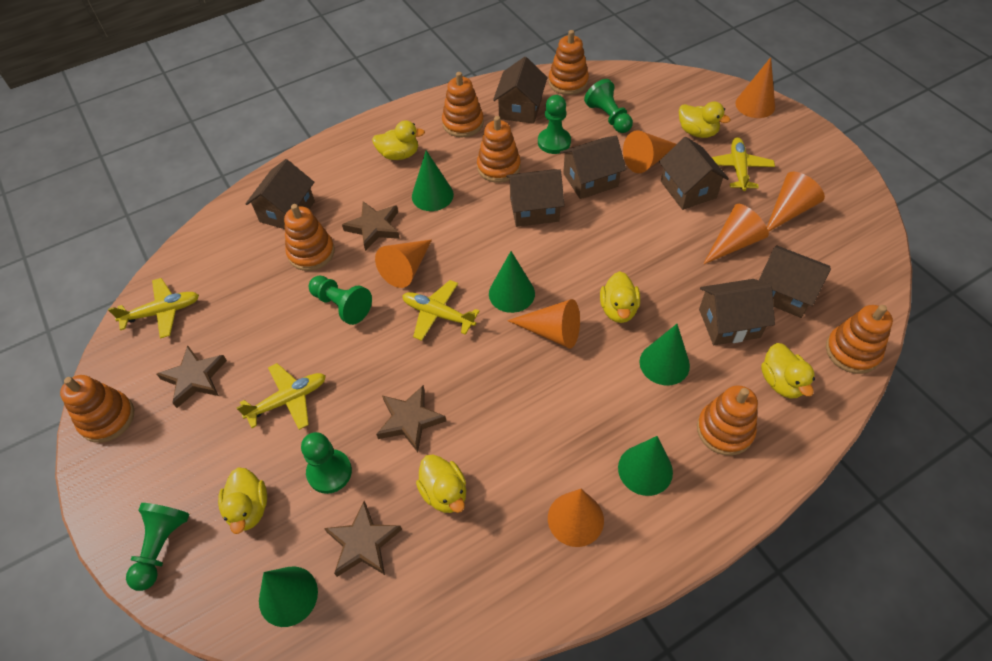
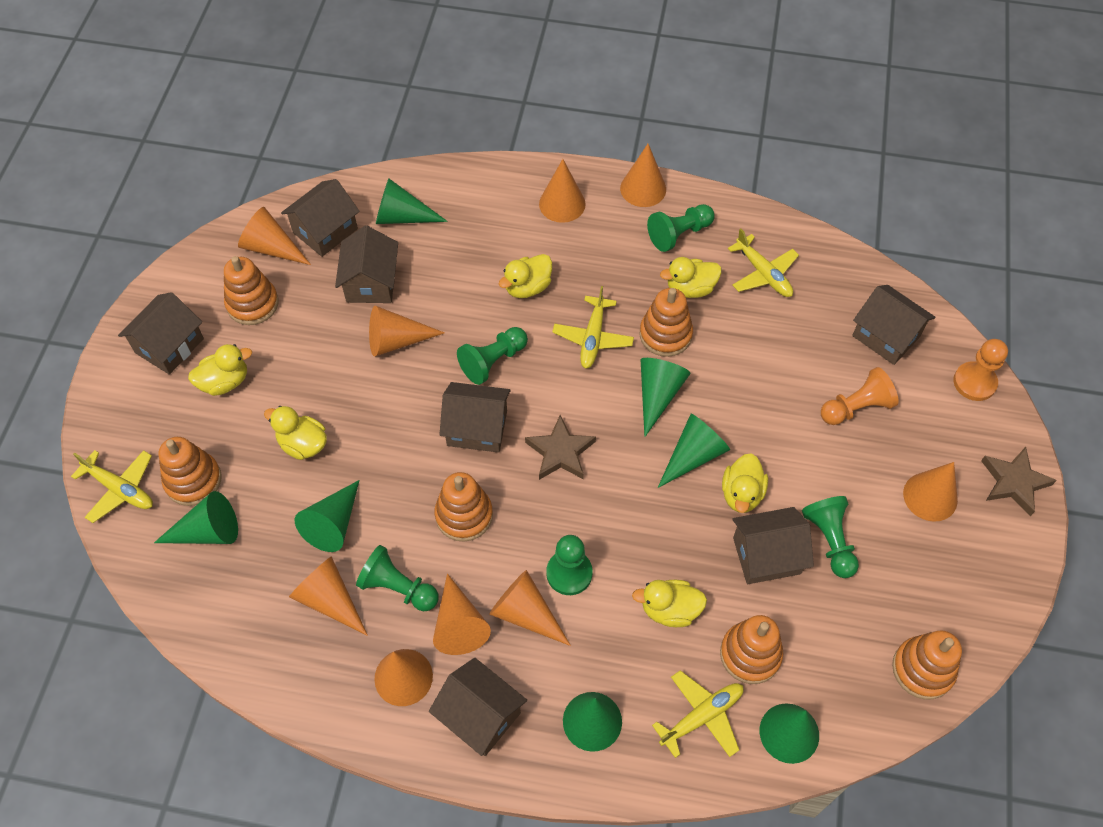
brown star: [157,345,227,408] [324,501,402,577] [342,201,400,251] [376,385,446,452] = 4 -> [525,415,596,480] [981,447,1057,516] = 2
green cone: [259,567,318,627] [412,150,454,211] [489,251,535,313] [618,436,673,496] [640,324,690,385] = 5 -> [154,491,238,544] [295,480,359,552] [376,178,448,224] [563,692,622,752] [640,358,690,437] [658,414,730,488] [760,703,819,764] = 7
orange cone: [375,240,432,288] [507,299,580,349] [548,489,604,547] [623,130,676,173] [703,204,769,265] [735,57,775,118] [767,172,825,232] = 7 -> [238,207,311,265] [289,557,368,636] [369,306,445,357] [374,649,433,706] [433,573,491,655] [489,570,571,646] [539,159,586,223] [620,144,666,207] [903,462,958,522] = 9
orange pawn: none = 0 -> [821,367,899,425] [953,339,1008,401] = 2
orange stacking toy: [60,375,134,443] [284,204,335,271] [442,72,484,137] [477,116,521,183] [548,30,589,95] [697,385,758,456] [826,305,893,374] = 7 -> [158,437,222,506] [224,256,279,325] [435,472,493,542] [640,288,693,357] [720,615,783,684] [892,630,962,699] = 6

